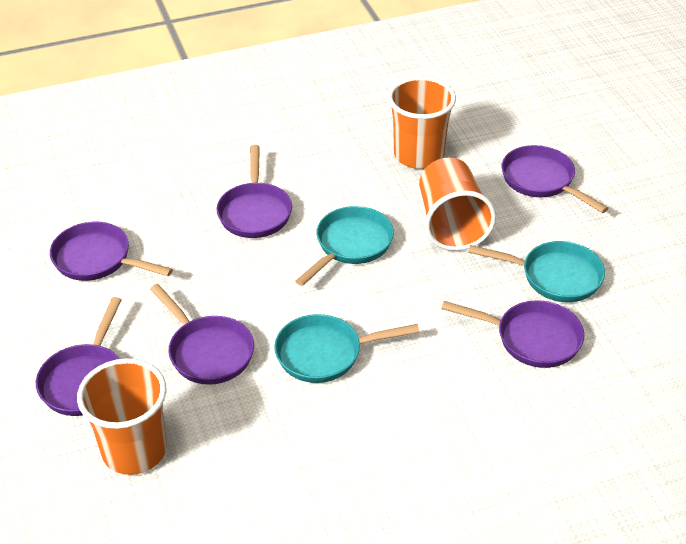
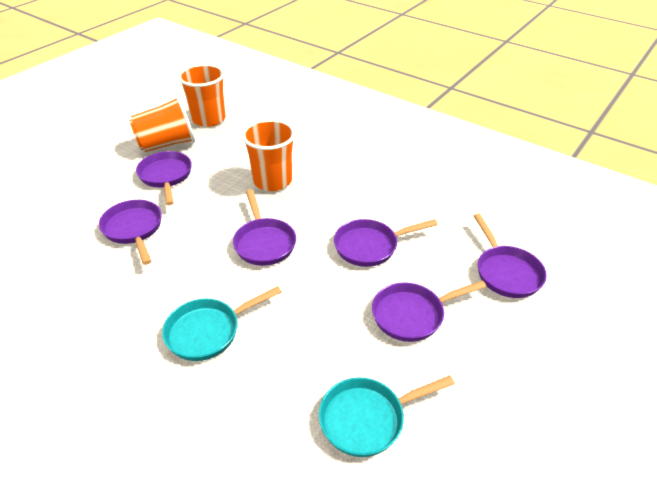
turquoise pan: [274,314,419,383] [295,206,394,286] [468,241,605,302] = 3 -> [162,286,282,361] [319,376,455,457] = 2

